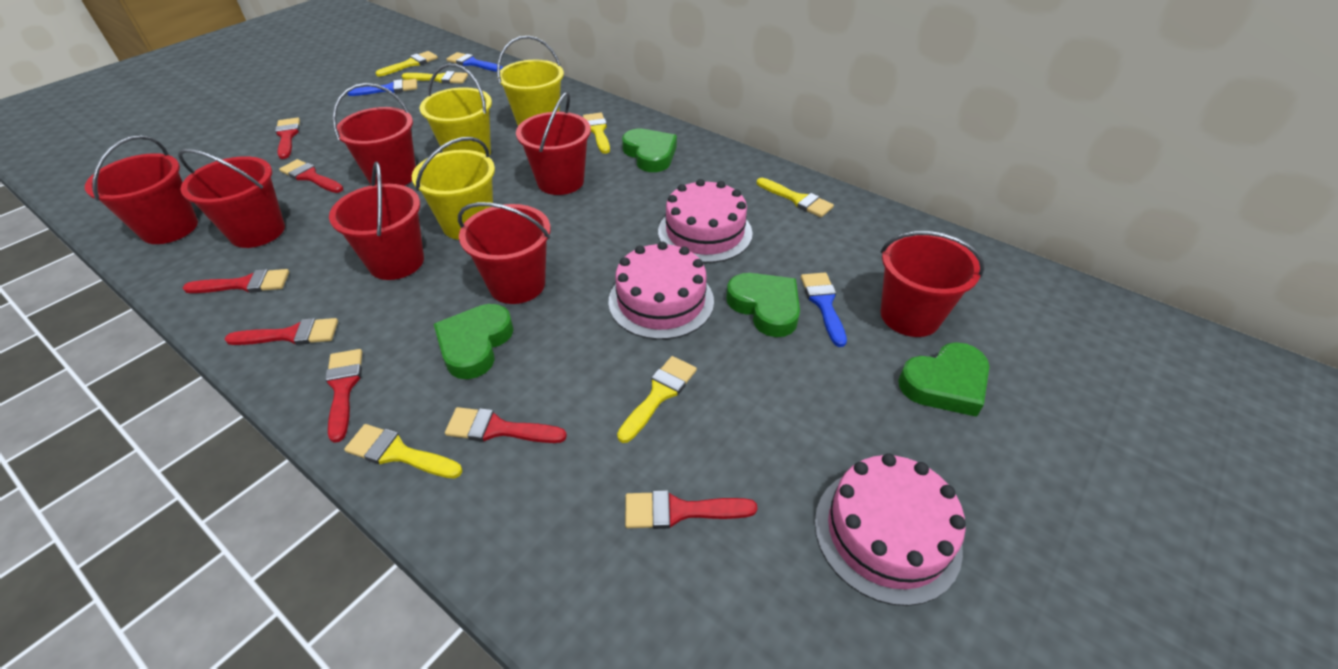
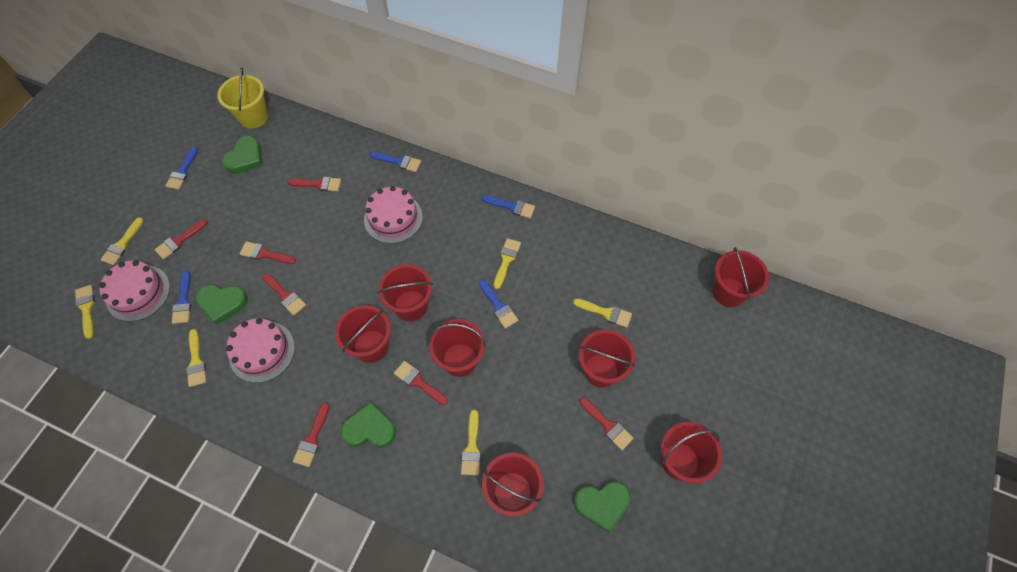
blue brush: [347,79,417,96] [446,52,503,72] [801,273,847,347] = 3 -> [165,146,198,190] [172,270,191,324] [370,151,421,172] [479,279,518,329] [482,195,535,218] = 5
yellow bucket: [412,137,495,240] [420,63,492,156] [497,36,564,126] = 3 -> [217,67,268,128] = 1

